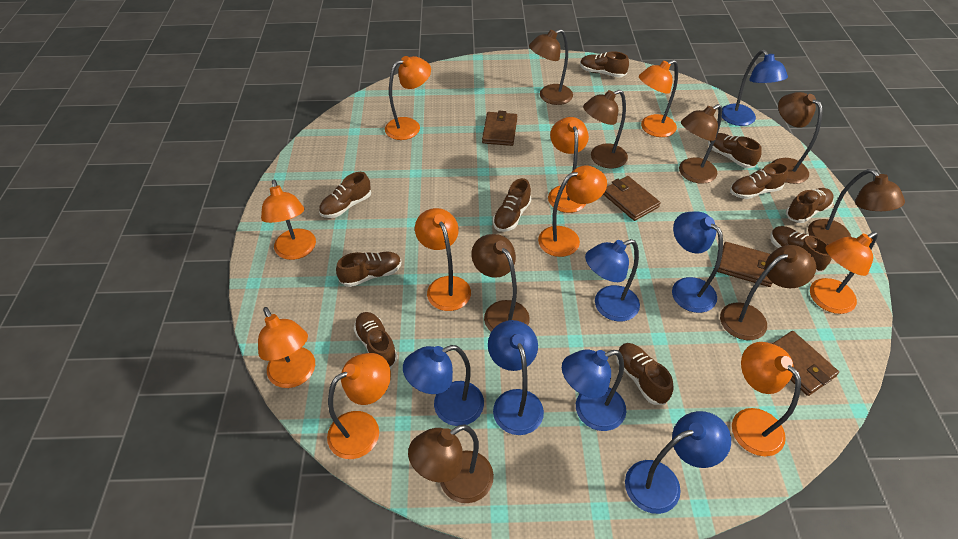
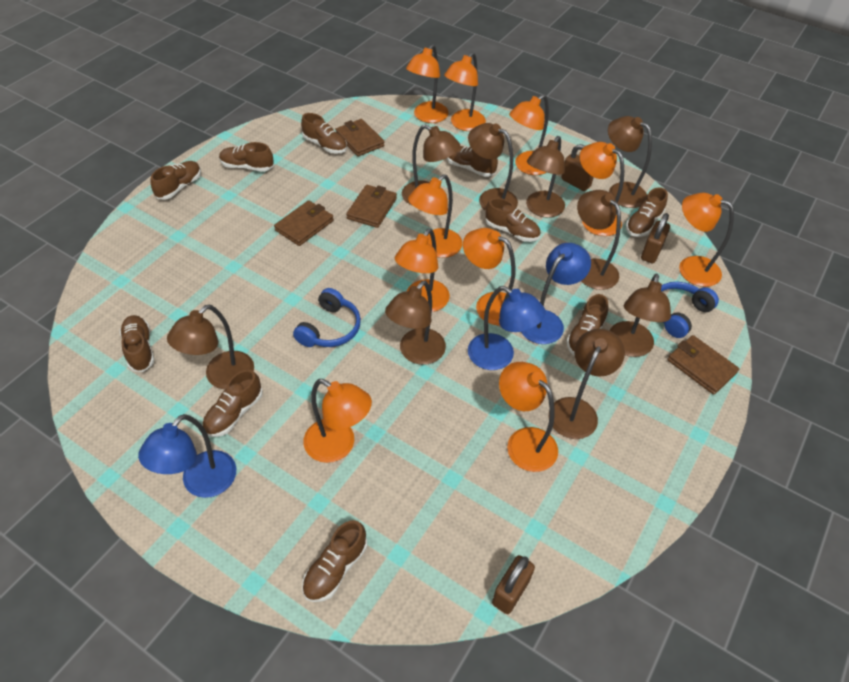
blue headphones: none = 0 -> [293,288,361,347] [661,282,719,338] = 2
blue lamp: [403,345,484,426] [488,320,544,435] [562,349,626,431] [585,239,640,321] [625,411,731,514] [672,211,723,313] [722,50,788,126] = 7 -> [138,414,236,498] [468,286,546,370] [521,243,591,344] = 3
brown lamp: [408,424,494,503] [471,234,530,332] [529,29,573,105] [583,90,628,169] [679,104,722,184] [720,245,816,340] [772,92,822,184] [808,169,905,244] = 8 -> [167,305,254,389] [385,280,446,365] [402,124,460,206] [468,123,518,210] [526,136,565,218] [549,329,625,439] [577,190,621,290] [608,116,652,208] [609,274,671,357] = 9
brown padlock: none = 0 -> [492,555,535,614] [561,144,594,191] [641,213,670,263] = 3

